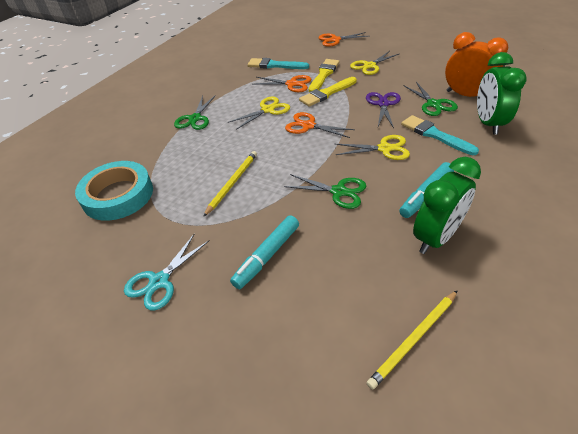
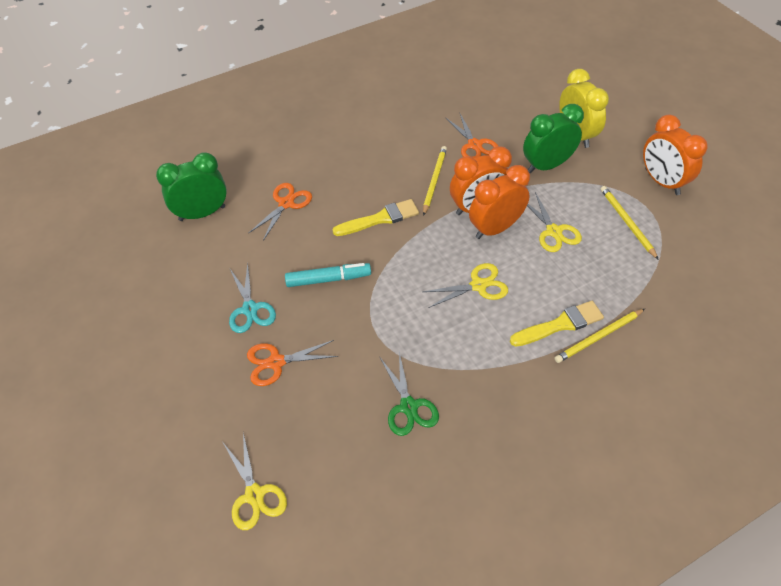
green scissors: [174,95,216,130] [284,174,366,209] [404,82,458,116] = 3 -> [379,352,439,436] = 1
orange clock: [445,32,508,97] = 1 -> [450,146,512,215] [469,165,530,239] [643,115,708,195] = 3
purple scissors: [366,92,401,128] = 1 -> none = 0
turquoise brush: [248,58,309,69] [401,115,479,155] = 2 -> none = 0
turquoise marker: [230,215,299,289] [399,162,454,218] = 2 -> [285,263,371,287] = 1
turquoise tape: [75,161,153,221] = 1 -> none = 0
yellow clock: none = 0 -> [559,69,609,148] = 1
yellow pencil: [203,151,257,217] [367,290,458,390] = 2 -> [423,146,447,216] [555,309,645,363] [601,186,659,260] = 3

